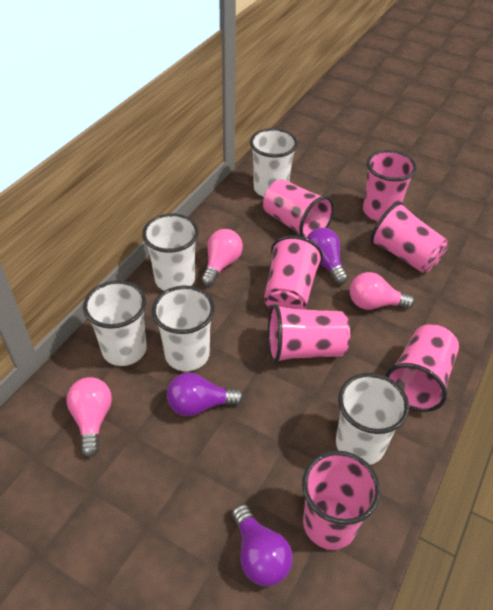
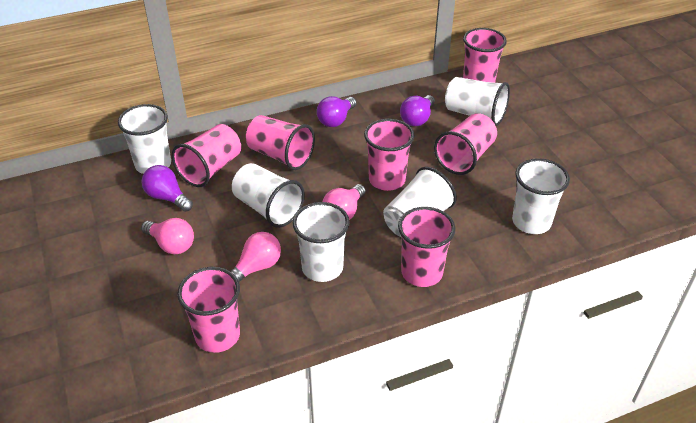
white cup: [83,280,147,366] [142,214,199,291] [152,285,215,371] [250,128,298,197] [336,373,409,465] = 5 -> [118,104,171,174] [232,163,305,228] [293,202,350,282] [383,167,457,237] [445,77,510,126] [512,158,570,234] = 6

